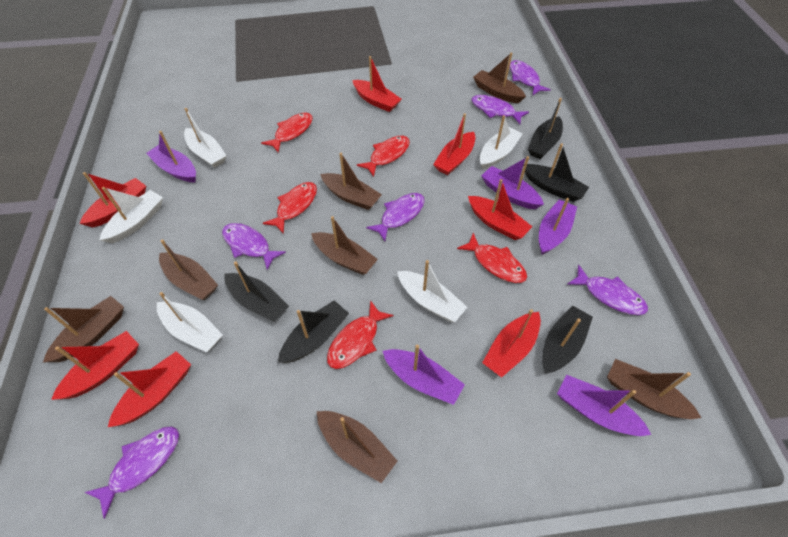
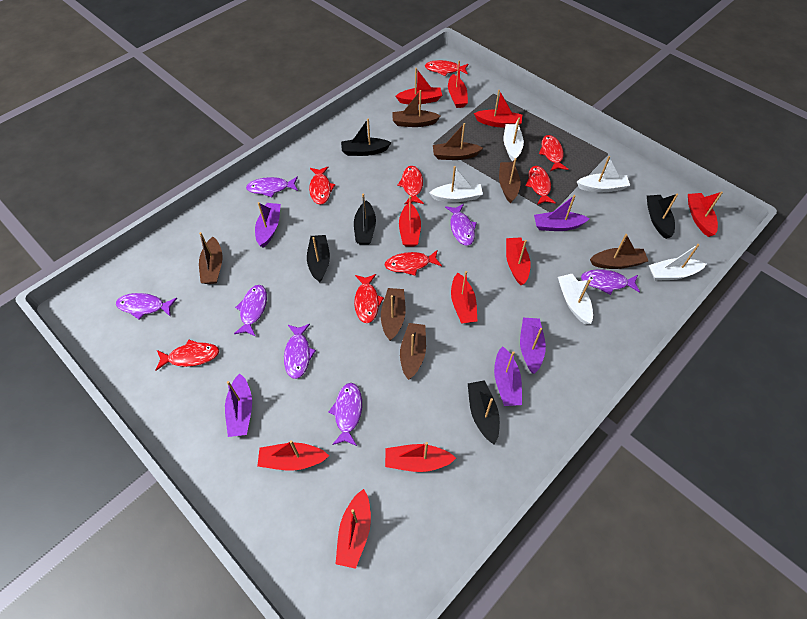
purple fish: [85,427,179,519] [222,223,286,270] [366,193,425,241] [471,95,529,124] [510,60,551,95] [567,265,648,315] = 6 -> [116,293,177,320] [234,285,267,337] [246,176,298,197] [284,324,316,379] [328,383,362,446] [445,204,477,246] [581,269,640,295] = 7
red boat: [51,331,139,400] [79,172,146,228] [108,351,191,427] [353,56,402,112] [433,114,475,175] [468,179,532,240] [482,309,541,378] = 7 -> [257,440,329,471] [336,489,371,569] [385,442,456,472] [396,68,442,104] [399,196,421,247] [448,61,468,108] [451,271,477,323] [474,90,522,128] [506,237,531,285] [688,191,723,237] = 10
red fish: [261,113,313,152] [263,182,317,234] [327,300,394,369] [357,136,410,177] [457,233,527,283] = 5 -> [155,339,219,371] [309,167,335,205] [354,274,384,323] [384,250,442,276] [398,166,424,205] [425,60,469,76] [526,166,556,205] [539,135,568,171] = 8

